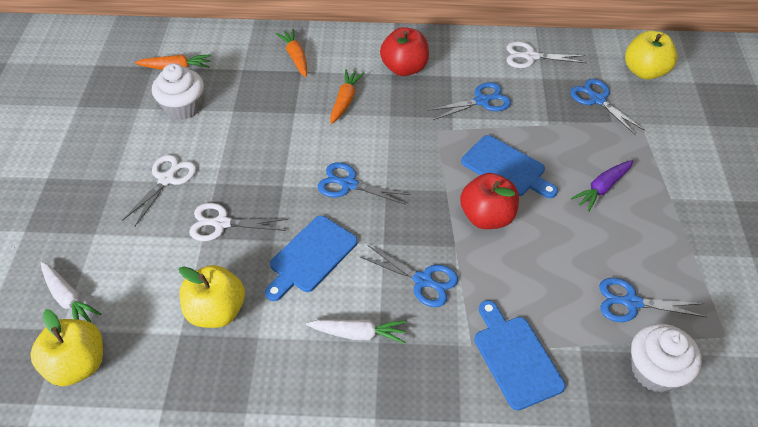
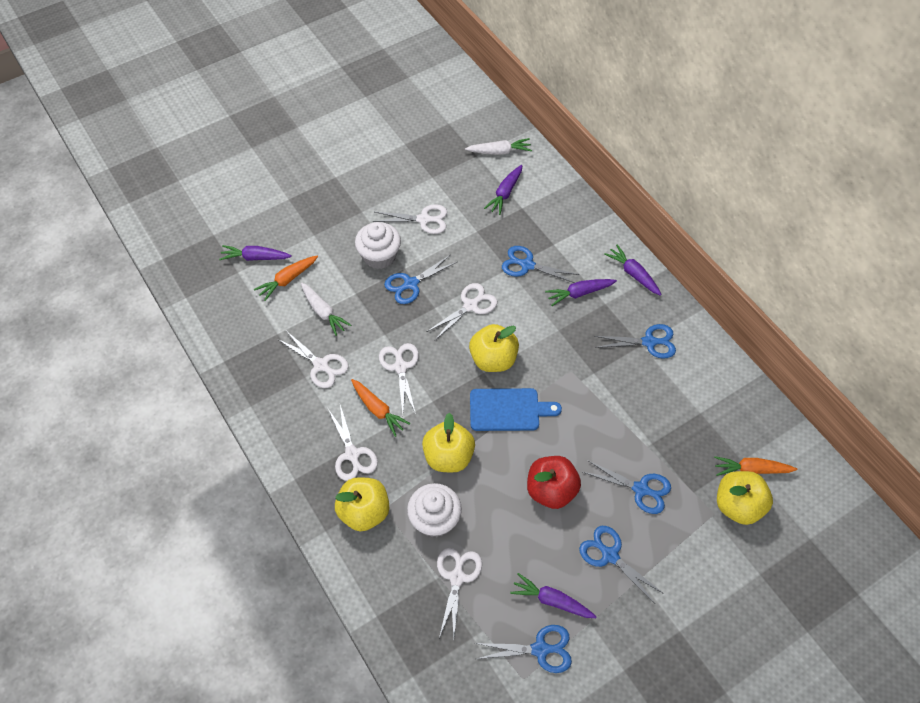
blue cutting board: [265,216,358,301] [461,135,558,198] [474,300,565,410] = 3 -> [470,388,562,431] = 1
blue scissors: [318,162,411,205] [359,245,458,307] [427,82,511,120] [570,79,645,135] [599,278,707,322] = 5 -> [384,254,457,304] [475,625,572,673] [502,246,580,283] [579,526,664,604] [583,460,671,514] [594,324,676,359] = 6
purple carrot: [571,160,633,212] = 1 -> [219,245,292,261] [484,165,523,215] [510,573,597,618] [545,279,617,306] [604,245,662,296] = 5
red apple: [380,27,429,76] [460,173,519,229] = 2 -> [527,456,581,509] = 1
white scissors: [122,155,196,226] [189,203,288,241] [507,42,587,68] = 3 -> [277,331,349,388] [328,405,378,481] [373,204,447,234] [379,343,419,414] [426,283,497,340] [437,548,482,639] = 6
yellow apple: [30,309,103,386] [179,265,245,328] [625,30,677,80] = 3 -> [335,477,389,531] [422,413,475,473] [469,324,519,372] [717,471,773,525] = 4

